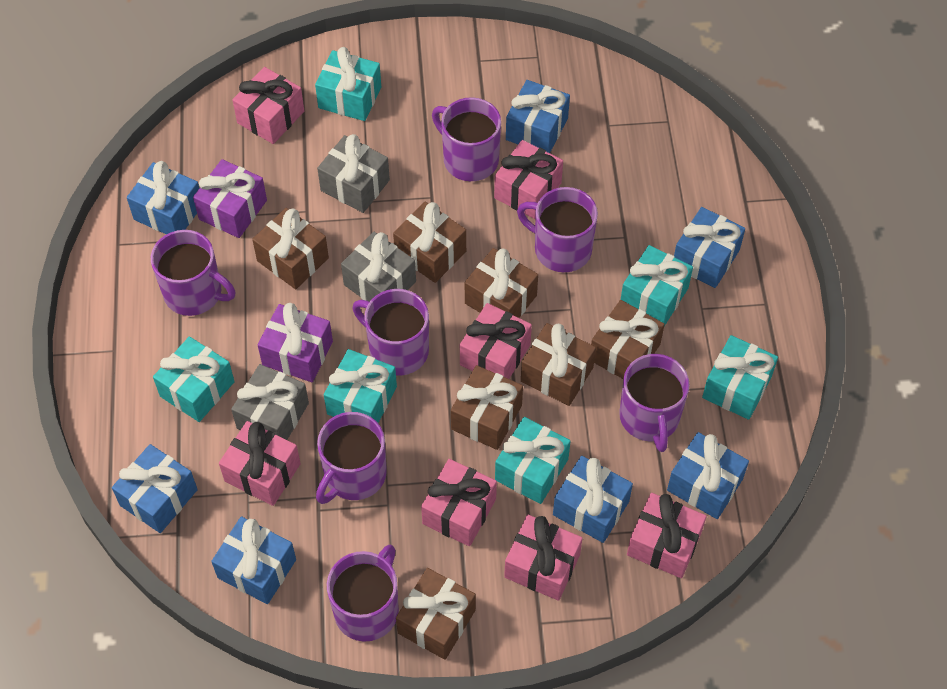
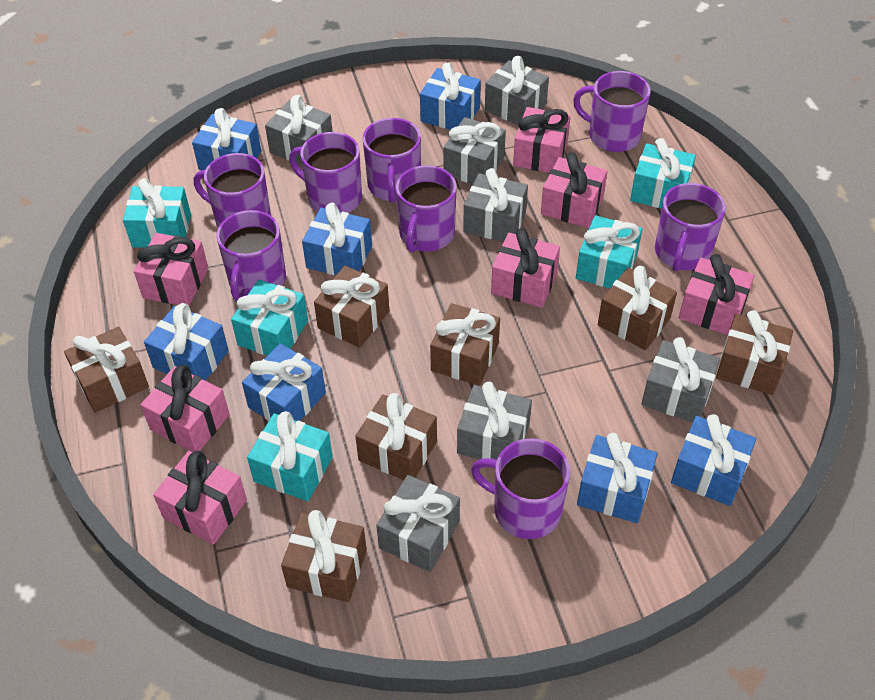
grey gift: [231,364,309,440] [317,134,390,213] [341,232,416,302] = 3 -> [265,95,333,165] [376,475,460,572] [443,117,506,184] [457,382,532,460] [463,168,528,242] [485,56,549,125] [641,337,720,422] = 7
purple gift: [193,159,267,238] [258,303,333,382] = 2 -> none = 0
purple mug: [151,230,235,316] [316,412,387,504] [327,544,399,642] [353,289,429,376] [432,97,501,181] [517,187,598,272] [619,354,690,452] = 7 -> [194,153,271,227] [216,210,286,301] [289,132,362,213] [363,118,421,203] [396,165,457,253] [471,438,570,539] [573,71,650,152] [655,183,726,272] = 8
turquoise gift: [153,336,235,422] [315,47,381,121] [324,349,397,423] [495,417,571,504] [621,245,693,326] [702,335,778,420] = 6 -> [123,178,191,248] [231,280,308,356] [247,411,333,501] [576,215,642,288] [630,138,696,209] = 5

